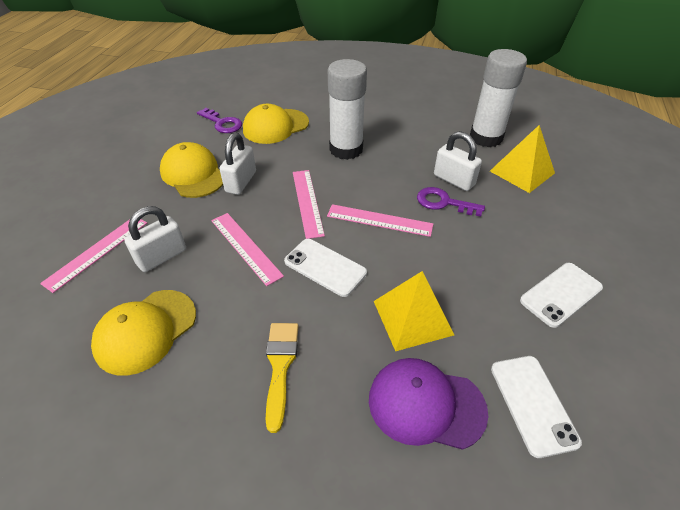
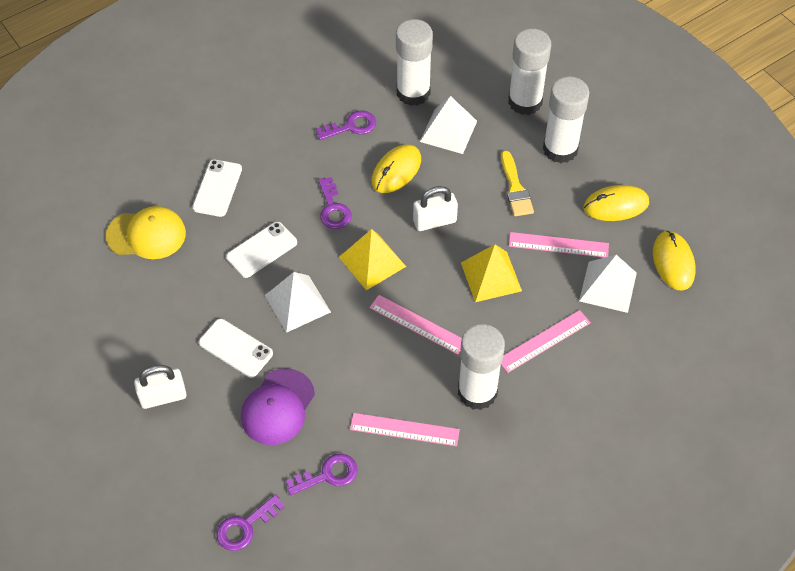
purple key: [197,108,242,133] [417,187,485,217] = 2 -> [216,494,285,551] [286,453,358,495] [316,110,376,140] [318,177,352,229] = 4
white glue stick: [328,59,367,160] [470,49,527,148] = 2 -> [396,19,433,106] [458,324,505,410] [508,28,551,115] [543,76,589,163] = 4
white padlock: [124,206,186,272] [220,133,256,195] [434,131,482,191] = 3 -> [134,365,187,409] [413,186,458,231] = 2
white pyramid: none = 0 -> [265,272,331,333] [420,96,477,154] [579,255,637,313] = 3
yellow cap: [91,290,196,376] [160,142,223,198] [243,104,309,144] = 3 -> [106,206,186,259] = 1
yellow mouse: none = 0 -> [372,144,421,193] [583,185,649,221] [653,230,696,291] = 3

